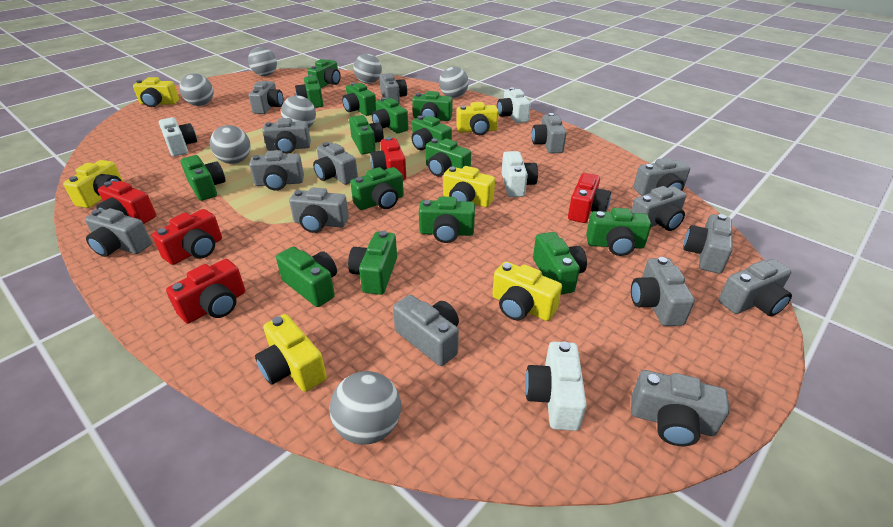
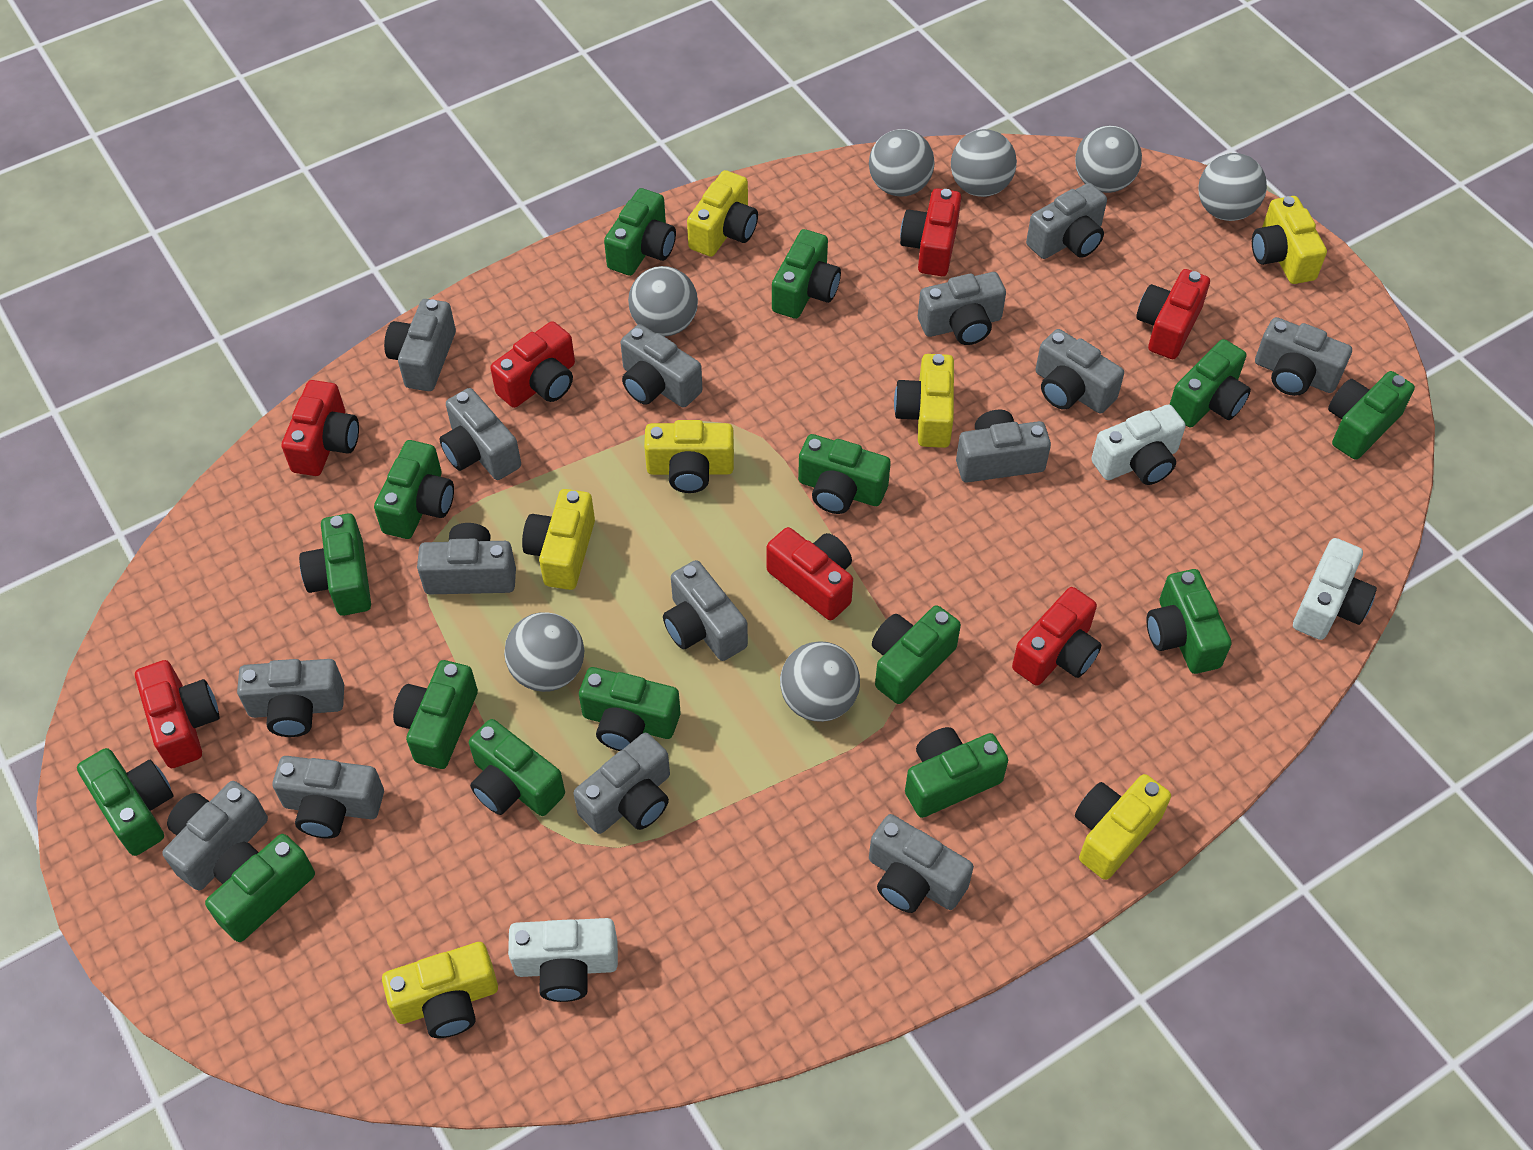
red camera: [96,181,156,224] [152,209,222,265] [166,259,245,323] [370,137,406,180] [568,173,611,223] = 5 -> [135,660,219,768] [282,380,359,476] [490,321,575,408] [767,527,853,620] [900,188,961,276] [1012,587,1101,686] [1136,269,1210,359] = 7
white camera: [159,117,197,156] [497,87,531,123] [502,151,538,197] [525,342,587,431] = 4 -> [508,918,618,1002] [1091,404,1186,485] [1293,538,1377,640] = 3
yellow camera: [63,160,123,208] [133,77,179,107] [255,314,327,392] [443,166,495,207] [457,102,499,135] [492,261,562,321] = 6 -> [382,942,498,1038] [522,489,595,590] [644,420,734,493] [687,170,758,257] [894,354,954,448] [1075,774,1171,880] [1252,196,1327,284] = 7

